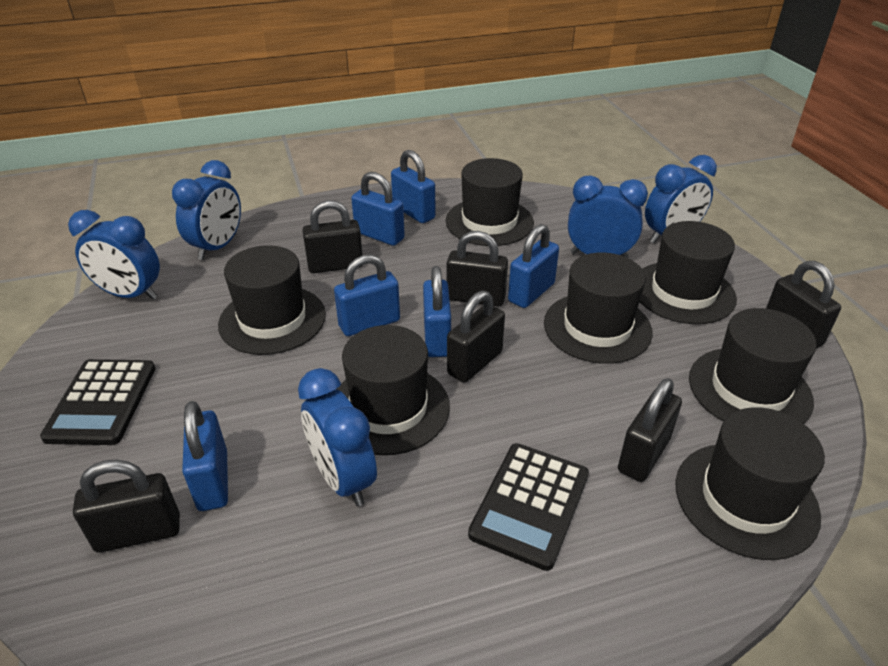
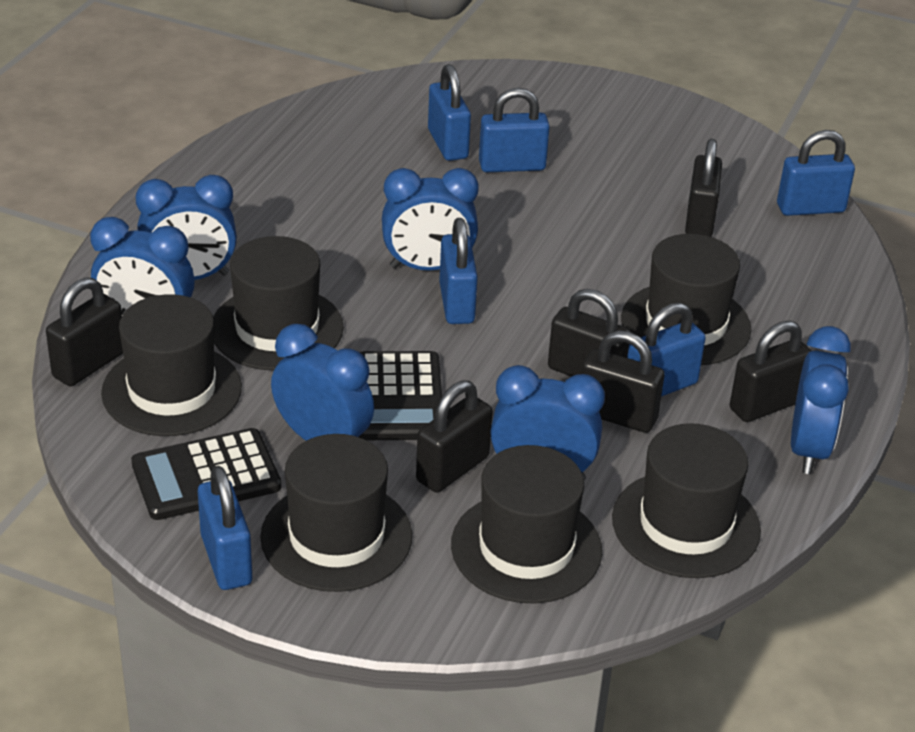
black hat: [218,245,326,355] [337,325,450,455] [446,158,534,246] [544,253,653,364] [640,221,737,324] [675,407,825,560] [689,308,817,424] = 7 -> [101,294,242,436] [213,236,344,371] [260,434,412,592] [451,445,602,604] [612,423,761,578] [621,234,752,365] = 6
blue clock: [68,210,160,300] [172,160,241,260] [298,368,377,506] [568,175,648,258] [645,155,717,243] = 5 -> [90,217,194,315] [136,175,237,280] [271,324,374,441] [382,168,479,271] [490,365,605,480] [791,326,851,474] = 6

